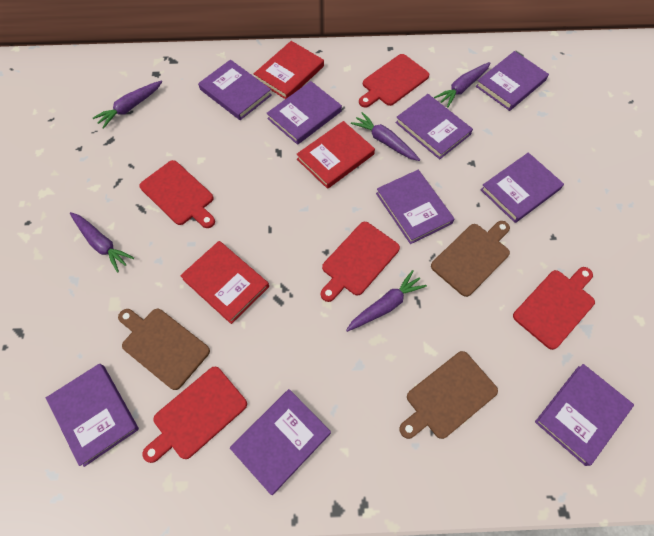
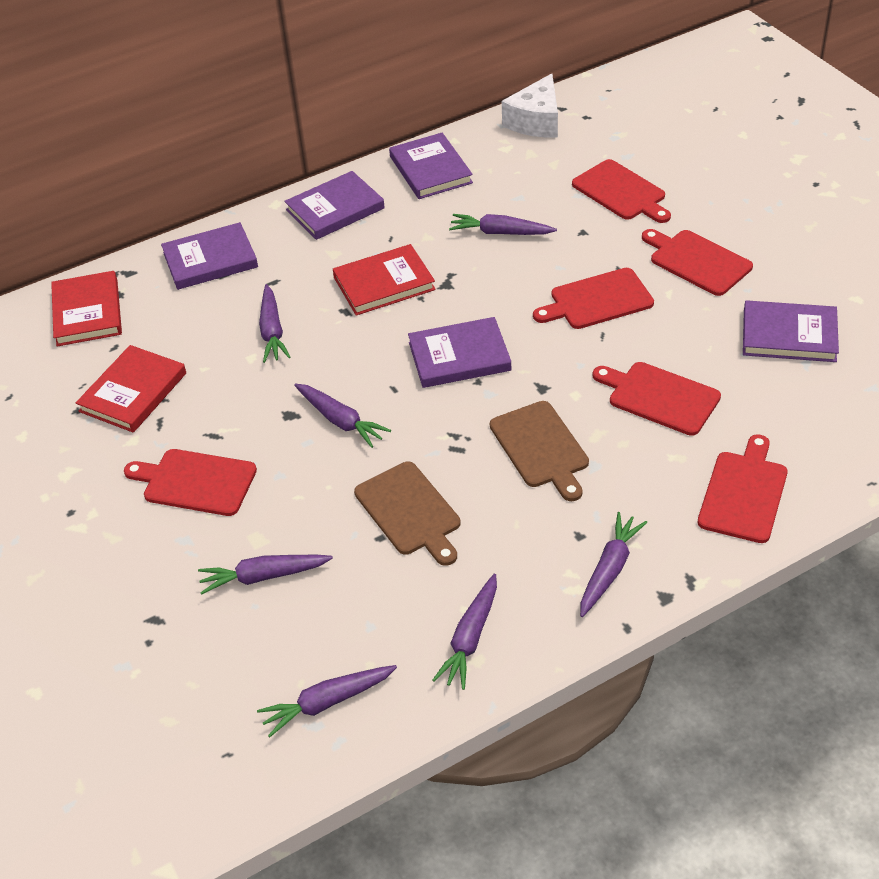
brown cutting board: [118,309,210,390] [399,351,498,439] [431,221,510,297] = 3 -> [354,462,461,566] [490,401,589,501] = 2
purple book: [46,364,139,467] [198,60,272,120] [230,389,331,495] [267,81,342,145] [376,170,454,244] [395,94,473,159] [476,51,549,111] [480,152,564,223] [535,364,634,466] = 9 -> [161,222,258,290] [284,171,385,240] [389,133,473,199] [408,317,512,388] [743,300,839,362] = 5
purple carrot: [70,212,134,273] [93,81,162,129] [346,270,427,332] [351,112,420,161] [434,62,490,108] = 5 -> [198,555,333,595] [257,665,397,737] [259,284,291,363] [294,383,391,448] [433,574,497,690] [449,214,557,235] [580,512,647,617] = 7
red cutting board: [140,160,215,228] [142,367,247,463] [321,222,400,302] [359,54,430,108] [513,267,595,350] = 5 -> [124,449,257,516] [533,268,654,329] [572,159,671,223] [593,362,721,436] [642,229,753,296] [698,434,788,543] = 6
white cheese: none = 0 -> [502,73,558,137] = 1

